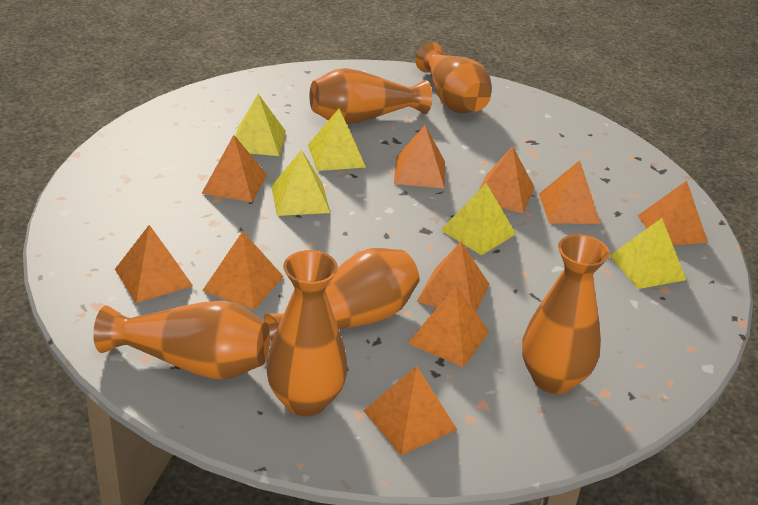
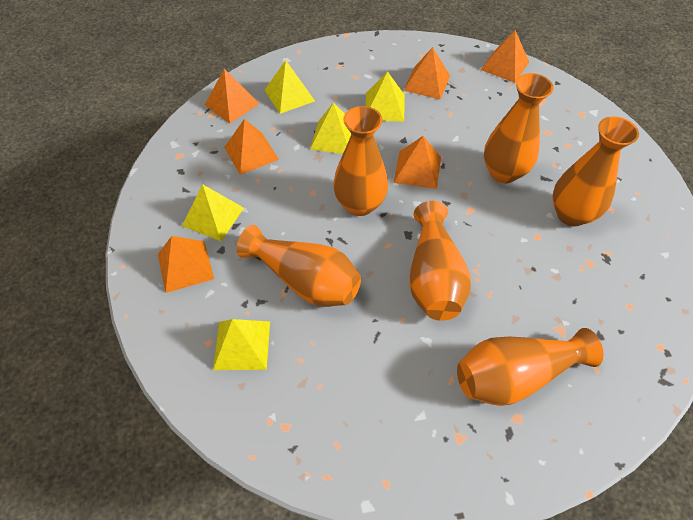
orange pyramid: [115,225,193,303] [201,135,267,202] [202,231,284,310] [363,366,457,455] [394,125,445,189] [407,285,489,367] [416,241,489,312] [479,146,534,213] [539,160,601,224] [638,181,708,245] = 10 -> [158,236,214,293] [205,69,260,124] [224,119,279,175] [394,136,441,189] [403,47,450,100] [481,30,529,83] = 6

